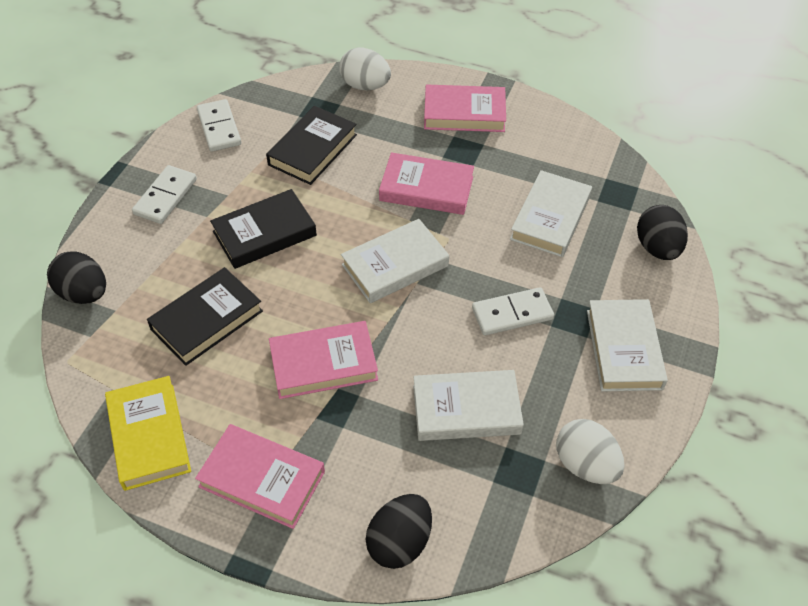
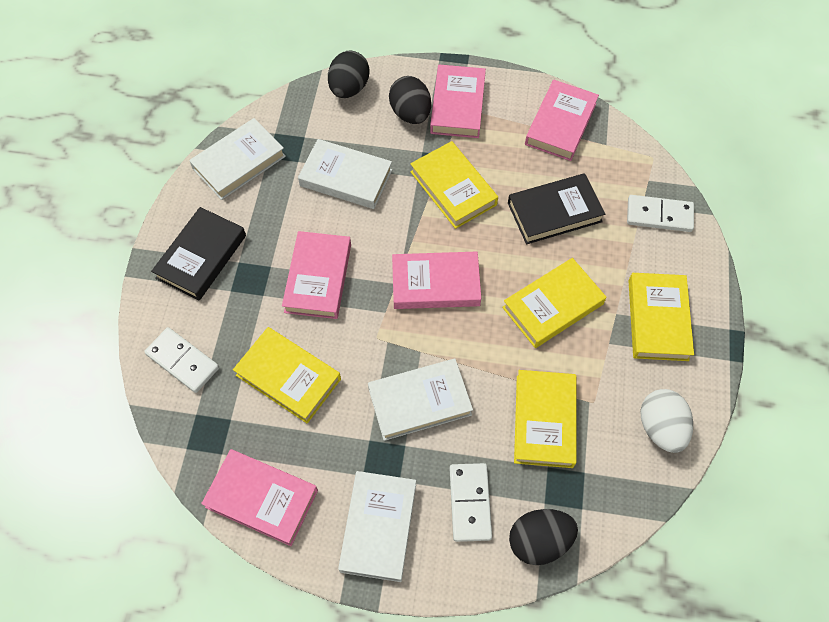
black book: [147,267,263,366] [210,189,317,269] [266,106,357,185] = 3 -> [151,207,246,301] [508,173,605,244] = 2
pink book: [195,424,325,529] [269,321,378,399] [379,152,474,215] [424,85,506,132] = 4 -> [201,449,318,546] [282,231,351,319] [392,252,481,309] [430,64,486,138] [525,80,599,161] = 5
white egg: [339,48,391,90] [556,419,624,484] = 2 -> [640,389,693,453] = 1
yellow book: [105,376,191,491] = 1 -> [233,327,341,424] [410,141,498,229] [502,258,606,348] [514,370,576,468] [628,273,694,361] = 5

